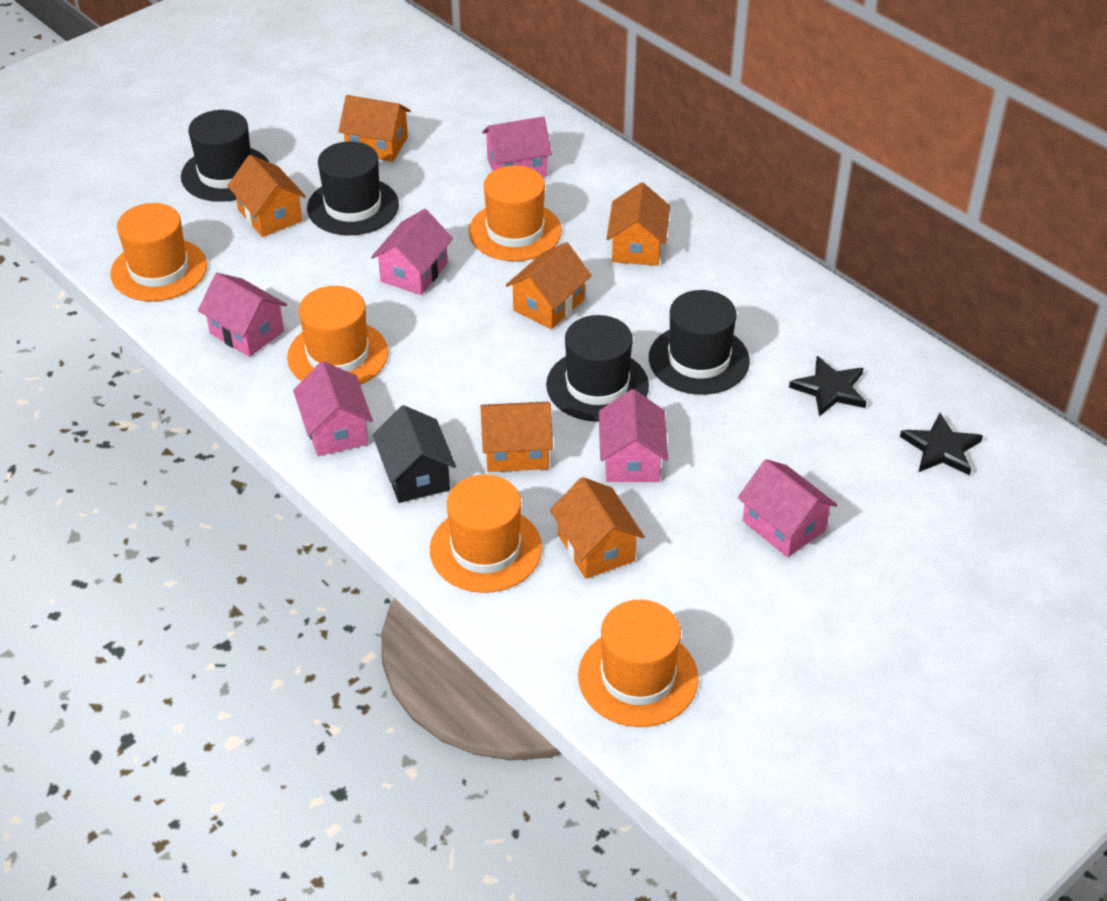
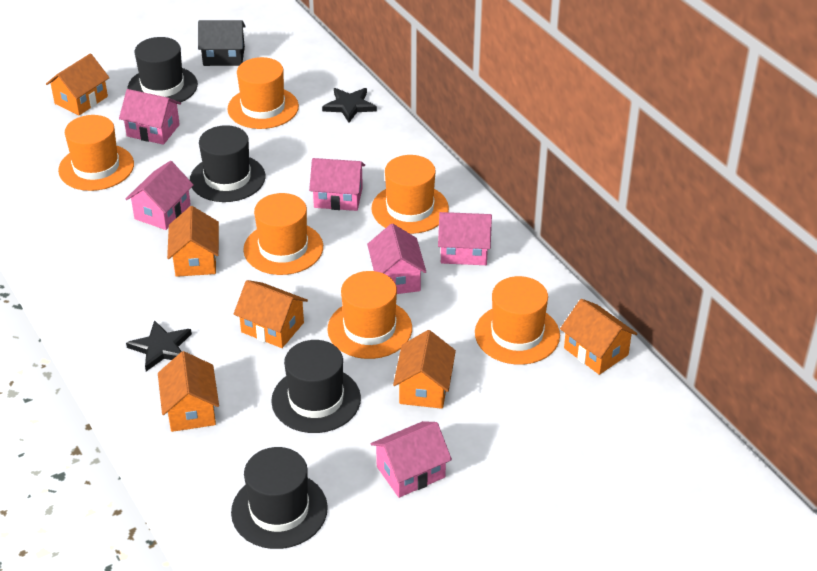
orange hat: [110,203,207,301] [287,286,388,385] [430,474,542,593] [469,165,562,261] [578,600,699,727] = 5 -> [58,115,134,191] [227,57,299,129] [243,193,323,275] [327,271,412,359] [371,155,449,234] [475,276,560,365] = 6

